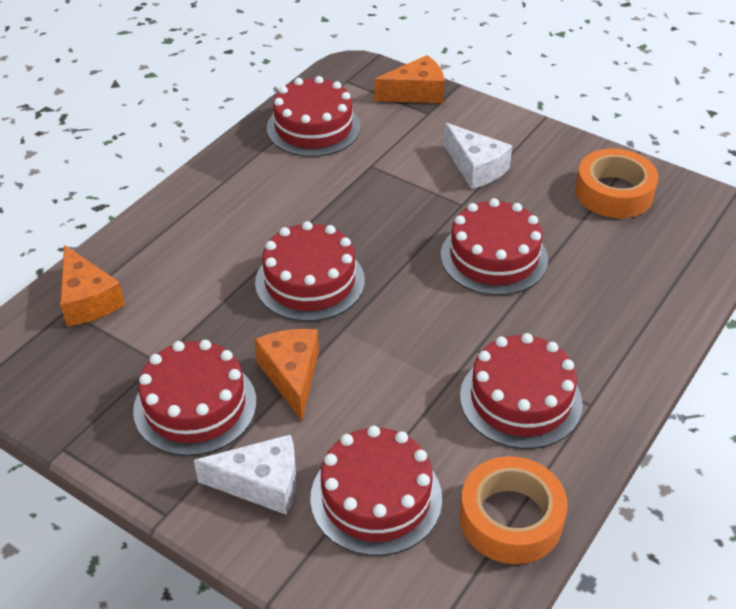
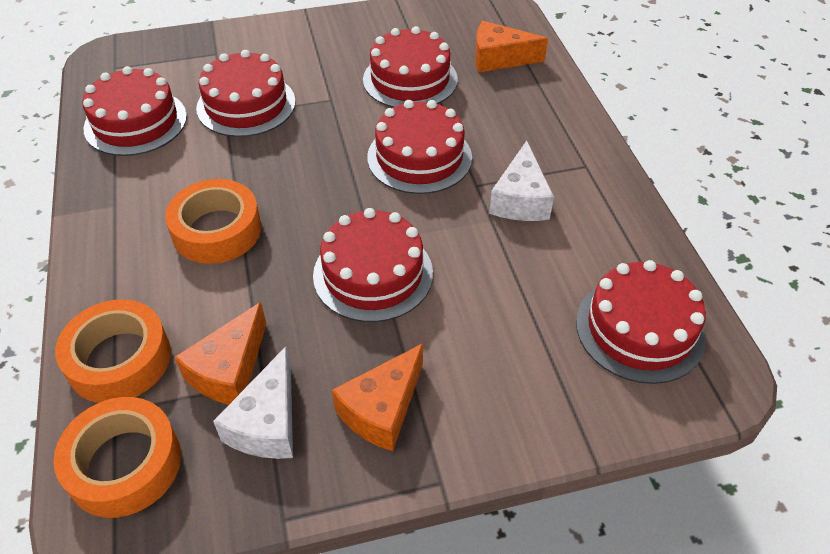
orange tape: [460,456,568,564] [575,148,658,218] = 2 -> [53,397,181,518] [55,299,171,403] [165,179,261,264] = 3

